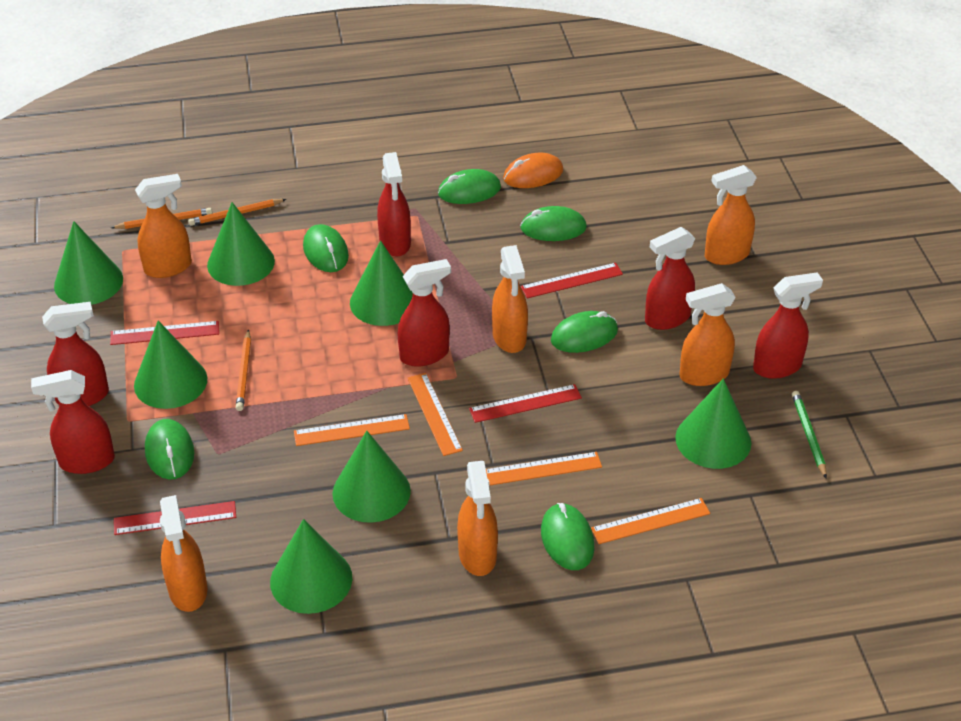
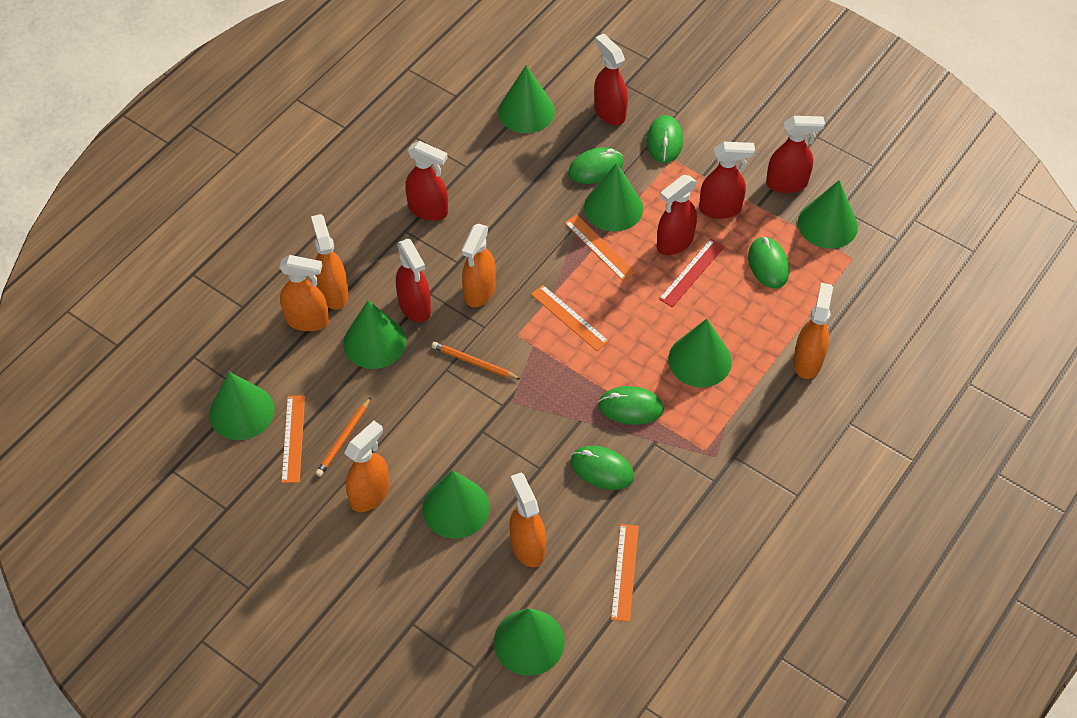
green cone: [54,221,123,305] [134,321,207,409] [207,202,275,286] [270,519,352,614] [332,431,411,523] [350,241,413,326] [675,379,751,469] = 7 -> [209,372,274,440] [343,300,406,369] [422,470,490,538] [494,608,564,676] [498,65,555,133] [584,163,643,232] [668,319,732,387] [798,180,858,249] = 8
green mouse: [145,419,194,480] [303,224,349,272] [438,169,501,204] [520,206,587,241] [541,503,594,570] [551,311,618,353] = 6 -> [568,147,624,184] [570,446,634,490] [598,386,664,425] [646,115,683,163] [748,236,789,289] = 5
green pencil: [792,391,827,479] = 1 -> none = 0
orange mouse: [503,153,563,188] = 1 -> none = 0
orange pencil: [111,208,212,229] [188,199,286,226] [236,329,251,411] = 3 -> [315,397,371,477] [432,342,521,380] = 2
red ruler: [110,321,219,345] [114,501,236,535] [469,384,582,423] [520,263,623,298] = 4 -> [659,239,724,307] = 1

